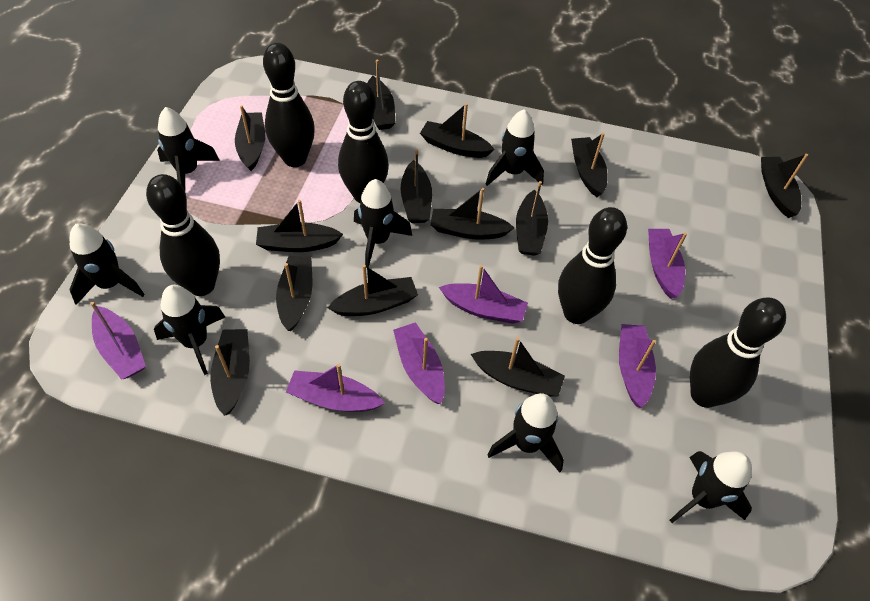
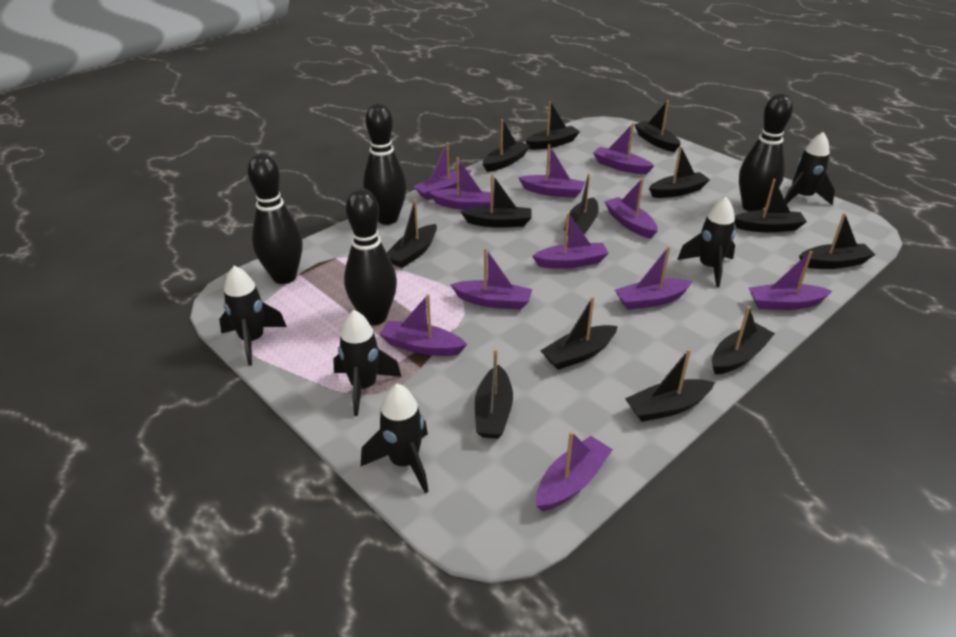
black bowling pin: [146,174,220,296] [263,43,315,167] [338,81,389,203] [558,207,627,324] [690,297,786,408] = 5 -> [248,153,303,284] [344,188,397,325] [363,103,407,225] [739,93,793,212] = 4
black rocket: [69,224,145,305] [154,285,225,375] [157,107,220,190] [354,179,412,268] [486,109,544,186] [487,393,564,473] [670,451,752,523] = 7 -> [219,266,287,365] [333,310,402,416] [361,384,429,493] [677,197,735,287] [784,132,835,205] = 5
purple boat: [90,302,146,379] [286,364,385,412] [393,322,445,404] [439,265,528,324] [619,324,656,408] [648,229,687,299] = 6 -> [380,294,467,356] [413,142,471,200] [429,157,494,210] [450,248,532,310] [518,144,585,198] [532,213,609,269] [536,431,613,511] [593,123,654,174] [604,178,658,239] [615,246,693,310] [749,251,832,310] = 11

